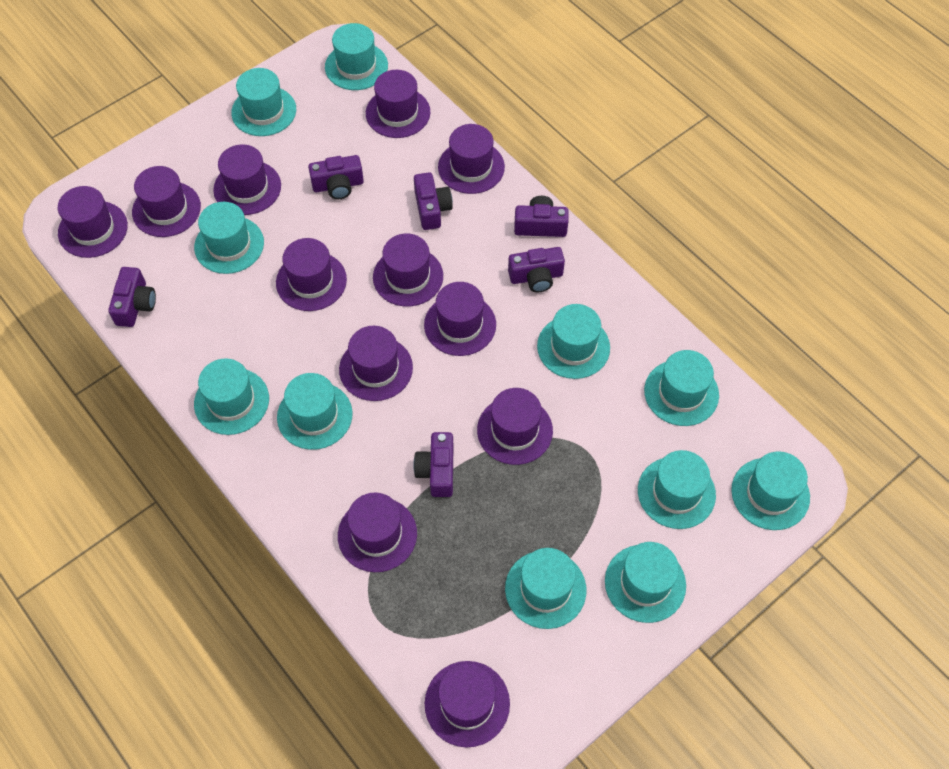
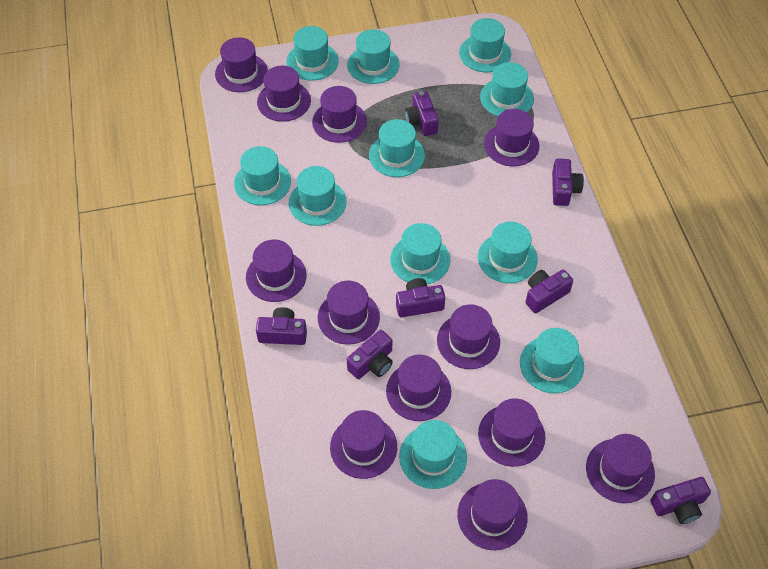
purple camera: [108,267,156,327] [308,155,364,199] [413,432,454,497] [414,172,453,230] [508,247,565,293] [514,196,569,237] = 6 -> [256,307,307,345] [347,330,393,379] [396,278,445,317] [405,91,439,136] [526,270,573,313] [552,159,584,206] [650,477,711,524] = 7

